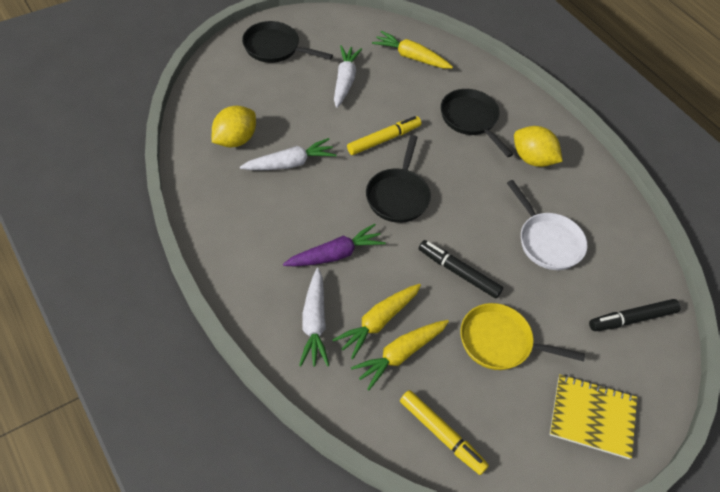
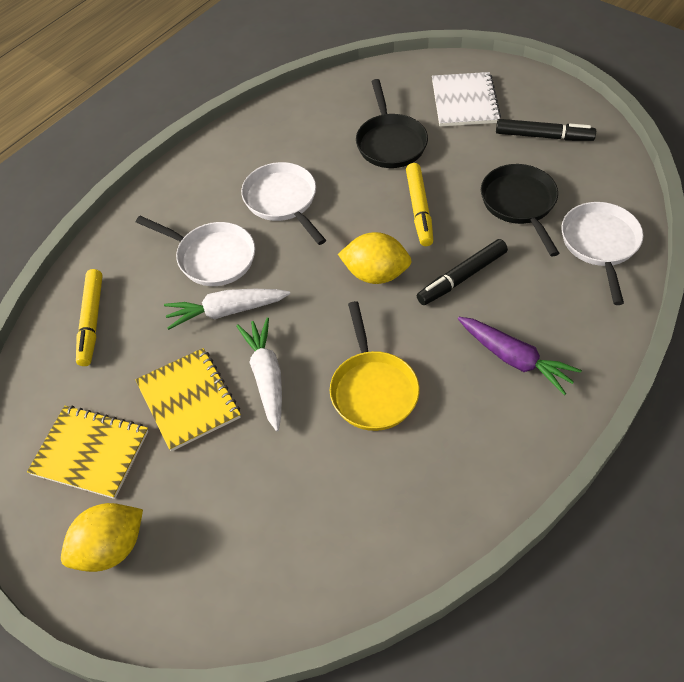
black pan: [242,21,333,63] [366,135,431,223] [441,89,513,157] = 3 -> [356,79,428,168] [481,164,559,256] = 2
white carrot: [240,138,337,170] [299,268,329,367] [334,45,362,108] = 3 -> [164,289,290,330] [236,317,282,431] = 2
white notebook: none = 0 -> [432,72,501,127] = 1
white pan: [507,180,587,270] = 1 -> [136,216,255,286] [241,162,326,245] [561,202,643,305] = 3
yellow carrot: [332,284,421,359] [351,320,449,390] [372,31,453,69] = 3 -> none = 0
yellow notebook: [550,374,637,459] = 1 -> [27,405,148,499] [135,348,241,452] = 2

